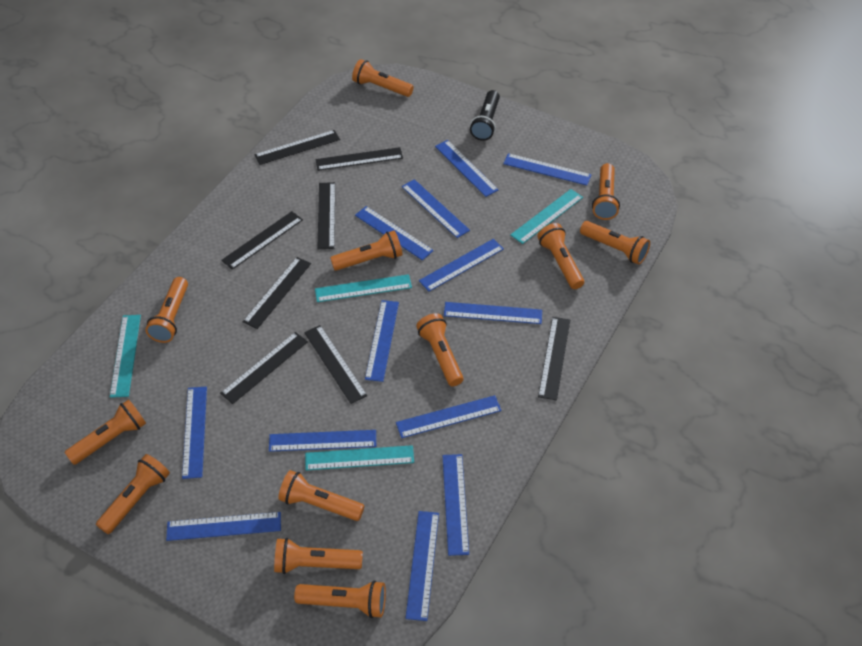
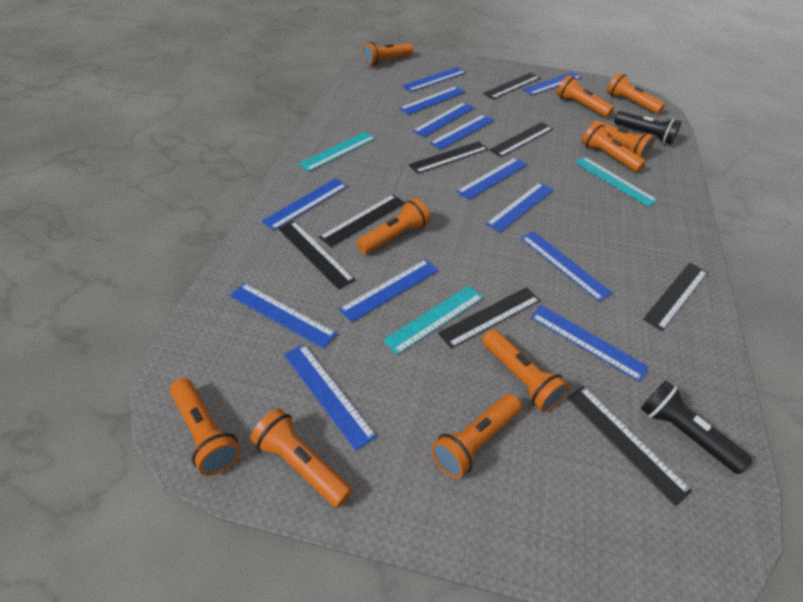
black flashlight: [470,90,500,141] = 1 -> [614,111,681,145] [641,381,752,474] = 2
orange flashlight: [64,399,146,465] [96,454,170,534] [145,277,188,343] [274,538,363,574] [278,470,364,521] [294,580,386,618] [330,230,403,271] [352,59,414,97] [416,313,463,386] [537,223,584,289] [580,221,650,264] [592,163,620,220] = 12 -> [170,378,241,476] [250,409,352,508] [357,198,430,254] [362,42,413,66] [431,394,521,479] [482,329,569,412] [557,75,614,117] [582,122,646,172] [592,120,655,159] [607,73,665,114] = 10
turquoise ruler: [110,315,141,398] [305,445,414,470] [315,274,412,302] [510,189,583,244] = 4 -> [298,132,376,172] [383,286,484,355] [574,157,658,207] = 3

